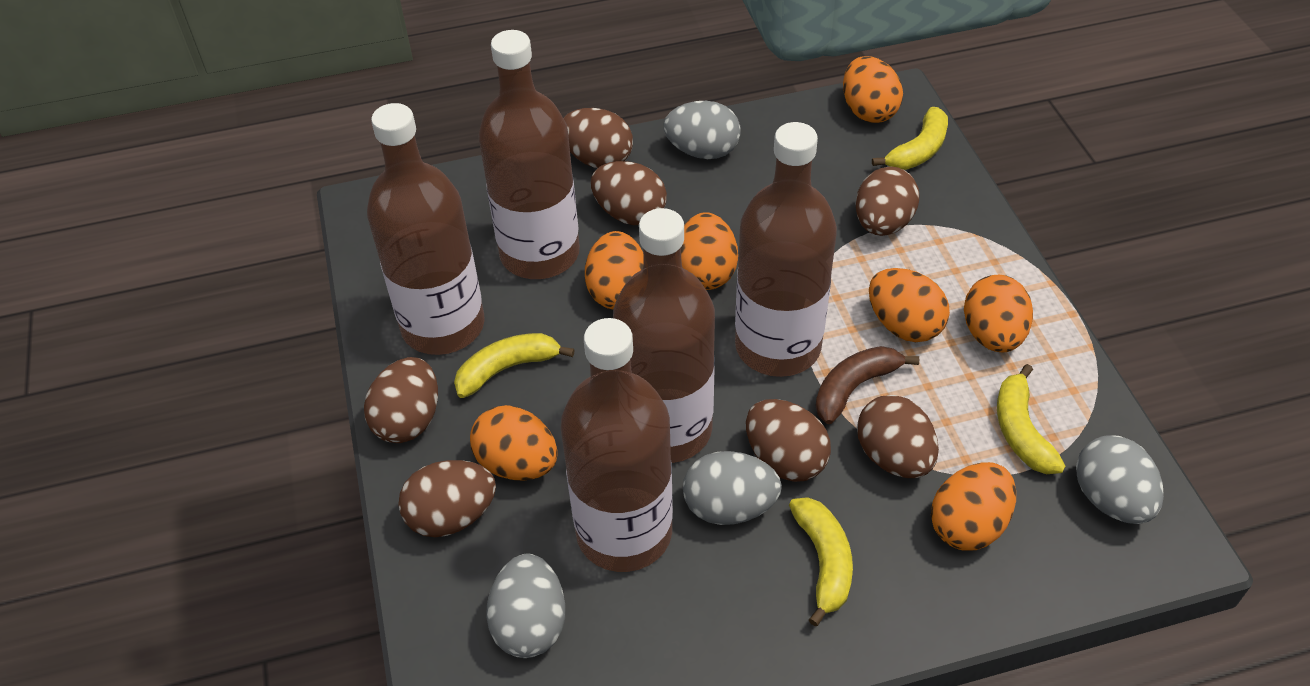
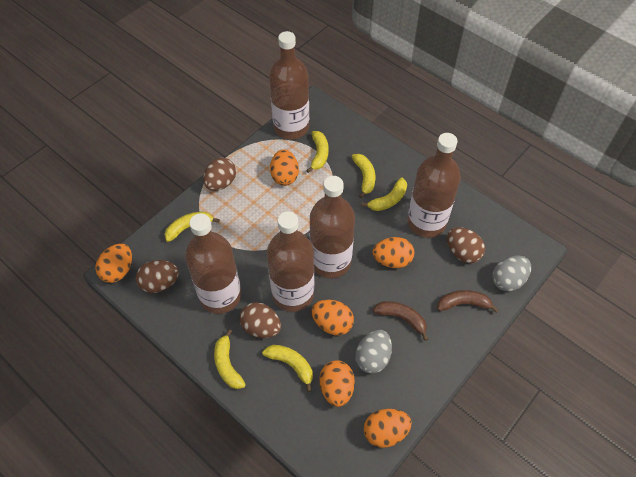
brown banana: [816,346,919,424] = 1 -> [373,301,428,341] [437,290,499,313] = 2
brown egg: [364,357,438,443] [398,460,496,537] [563,108,633,168] [591,161,667,225] [746,399,831,482] [856,167,919,236] [857,395,939,478] = 7 -> [136,260,179,293] [203,158,236,191] [239,302,281,338] [447,227,485,263] = 4
grey egg: [486,554,565,658] [664,101,740,159] [683,451,782,525] [1076,436,1164,524] = 4 -> [356,330,392,374] [492,256,531,292] = 2
orange egg: [470,405,558,480] [585,231,644,309] [681,212,738,290] [843,56,903,123] [869,268,950,342] [931,462,1016,550] [964,275,1033,353] = 7 -> [95,244,132,283] [270,149,299,186] [311,300,354,336] [320,360,355,407] [364,409,412,448] [373,237,414,268] = 6
yellow banana: [454,333,575,398] [789,497,853,626] [872,107,948,170] [997,364,1065,474] = 4 -> [164,212,220,242] [214,329,246,389] [262,345,313,392] [306,131,329,173] [352,154,376,198] [361,178,407,211] = 6

